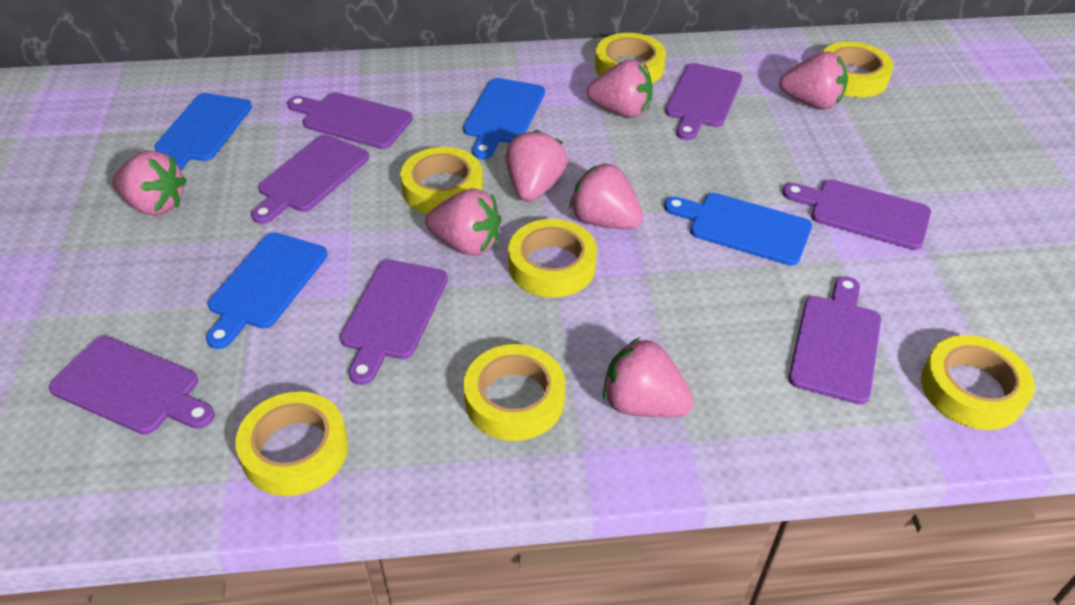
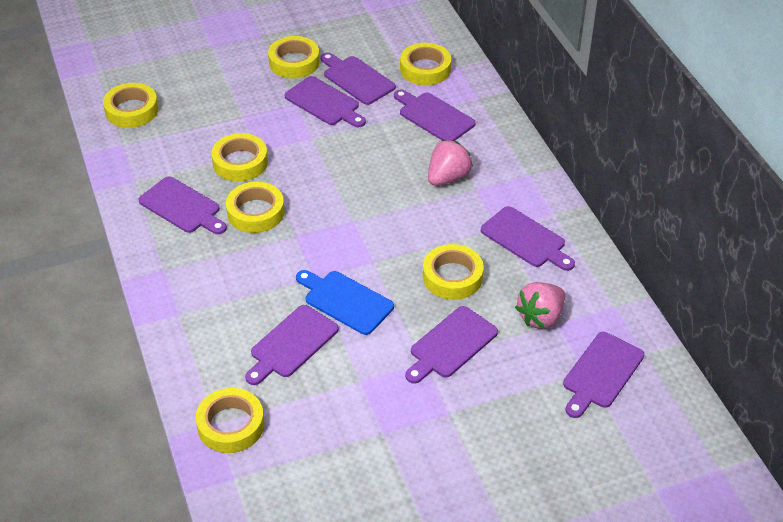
blue cutting board: [155,93,252,170] [206,232,328,349] [463,78,545,159] [664,193,812,266] = 4 -> [296,270,394,335] = 1
pink strawberry: [112,151,187,216] [425,189,501,256] [505,130,567,202] [570,163,643,230] [587,59,653,118] [603,337,694,417] [779,51,848,109] = 7 -> [428,140,473,186] [515,282,565,329] = 2
purple cutting board: [49,336,215,435] [251,135,369,224] [287,92,413,149] [340,260,448,385] [665,63,742,140] [782,179,931,250] [789,276,881,404] = 7 -> [138,176,227,234] [245,305,339,385] [285,76,366,127] [321,52,396,105] [394,89,476,141] [405,306,498,384] [481,206,575,271] [563,332,644,418] = 8

